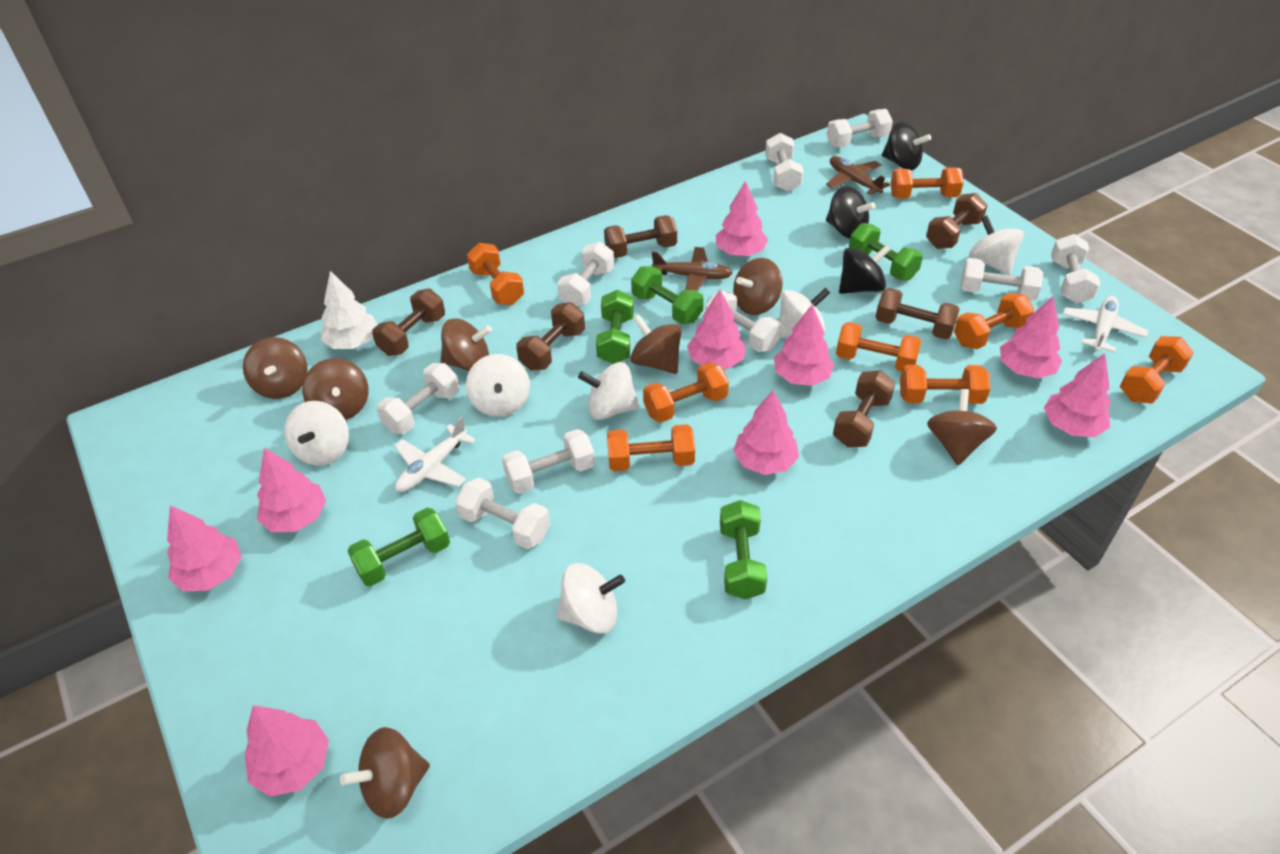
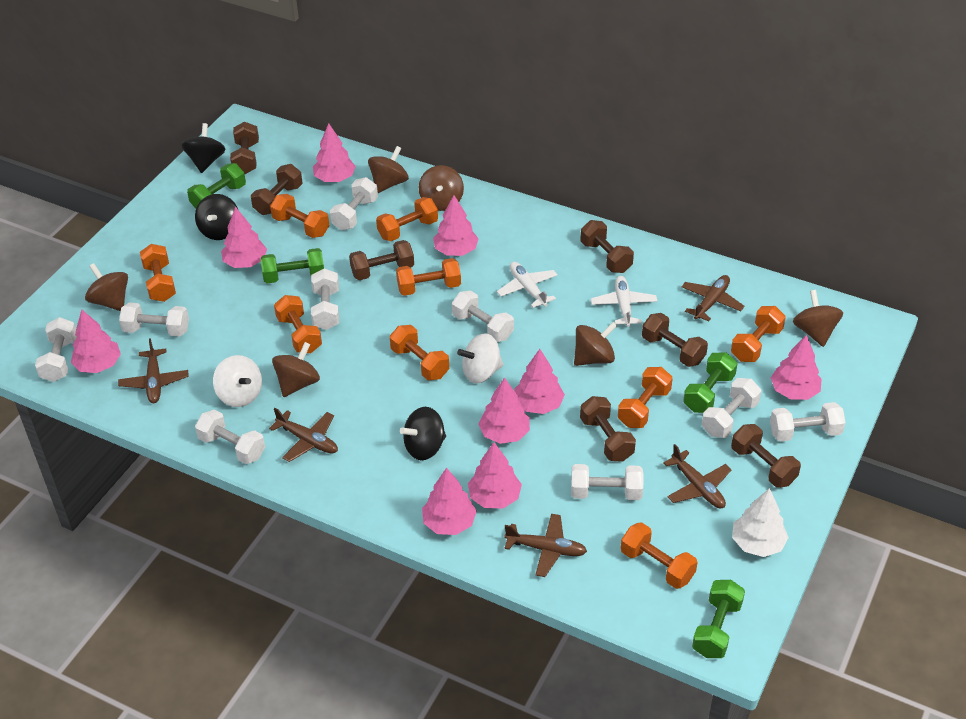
brown dumbbell: [372,289,445,356] [516,302,585,370] [604,215,677,258] [833,370,895,447] [875,288,960,339] [926,193,988,249] = 6 -> [230,121,259,174] [251,164,303,215] [349,240,414,280] [580,220,634,273] [580,396,636,462] [642,313,708,367] [731,424,801,488] = 7
brown plane: [652,247,732,291] [826,156,890,195] = 2 -> [118,338,189,403] [269,408,338,462] [504,514,587,577] [663,444,731,508] [681,275,745,321] = 5
brown spinning top: [243,337,308,399] [302,358,369,420] [340,727,430,819] [440,318,492,371] [630,315,682,374] [733,258,783,315] [927,389,997,465] = 7 -> [85,263,128,311] [272,342,320,397] [368,146,409,193] [419,165,464,211] [574,322,617,366] [793,290,843,347] = 6
green dumbbell: [347,508,450,586] [596,290,634,364] [631,266,704,324] [720,500,768,599] [849,223,923,280] = 5 -> [187,163,246,208] [261,248,324,283] [683,352,738,413] [692,580,745,658] = 4
orange dumbbell: [467,243,524,305] [607,424,695,471] [643,362,729,423] [836,322,921,371] [891,167,964,199] [900,365,990,404] [954,293,1035,349] [1120,336,1194,404] = 8 -> [140,244,176,302] [270,194,330,238] [274,295,322,353] [376,197,438,241] [390,325,449,380] [396,258,461,296] [618,367,673,428] [621,522,698,589] [731,306,786,362] = 9
white spinning top: [284,401,349,466] [466,354,530,417] [556,563,625,634] [578,362,640,420] [779,288,830,338] [969,215,1024,275] = 6 -> [213,355,262,407] [457,333,503,383] = 2

